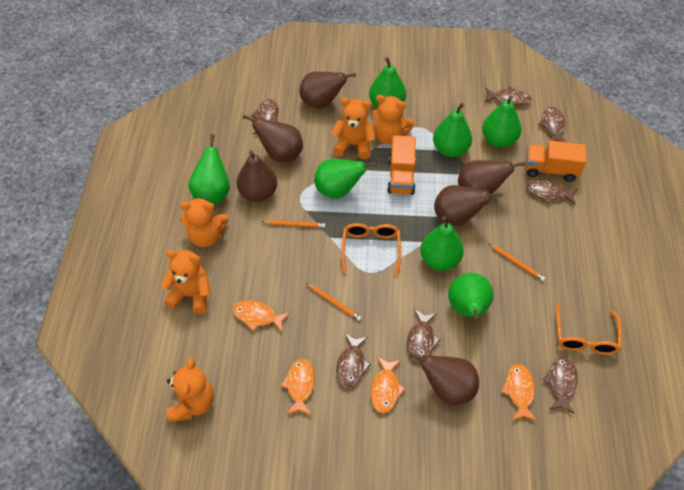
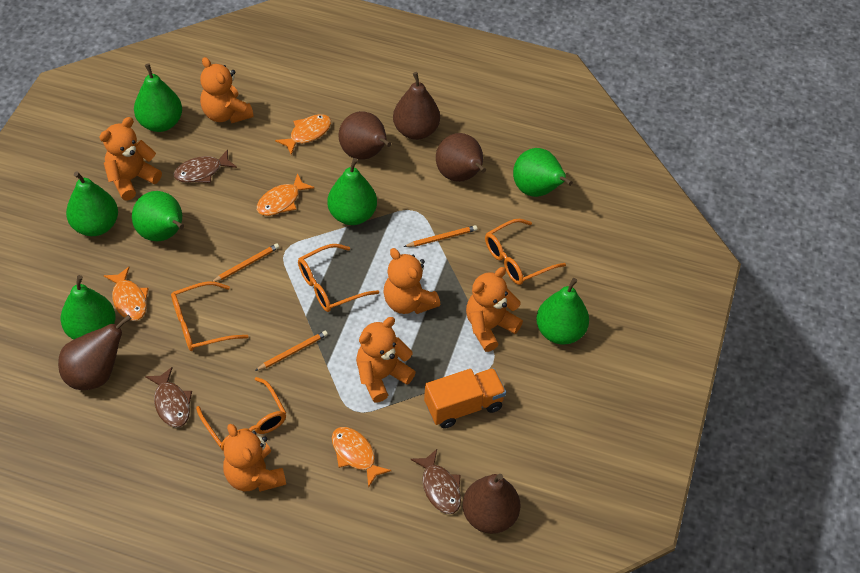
brown fish: [251,99,279,134] [336,333,371,388] [407,309,441,362] [484,86,532,106] [526,179,578,205] [539,107,567,143] [543,356,578,414] = 7 -> [145,367,192,428] [174,149,237,183] [411,449,461,514] = 3
brown pear: [237,150,277,202] [243,114,303,162] [299,72,356,109] [410,352,479,405] [434,185,502,226] [458,160,526,194] = 6 -> [58,315,131,390] [339,111,391,160] [393,72,440,140] [436,133,486,182] [463,474,520,534] = 5
orange glasses: [341,223,401,276] [556,304,622,355] = 2 -> [171,281,249,351] [196,377,286,451] [298,244,379,312] [485,219,566,285] = 4
orange teddy bear: [161,250,211,314] [166,358,214,422] [180,197,229,247] [331,98,375,159] [372,95,414,144] = 5 -> [99,117,162,201] [200,57,254,123] [223,424,286,492] [356,317,416,403] [383,248,440,314] [466,267,523,352] = 6
orange truck: [387,135,416,195] [525,140,586,182] = 2 -> [424,368,506,429] = 1

